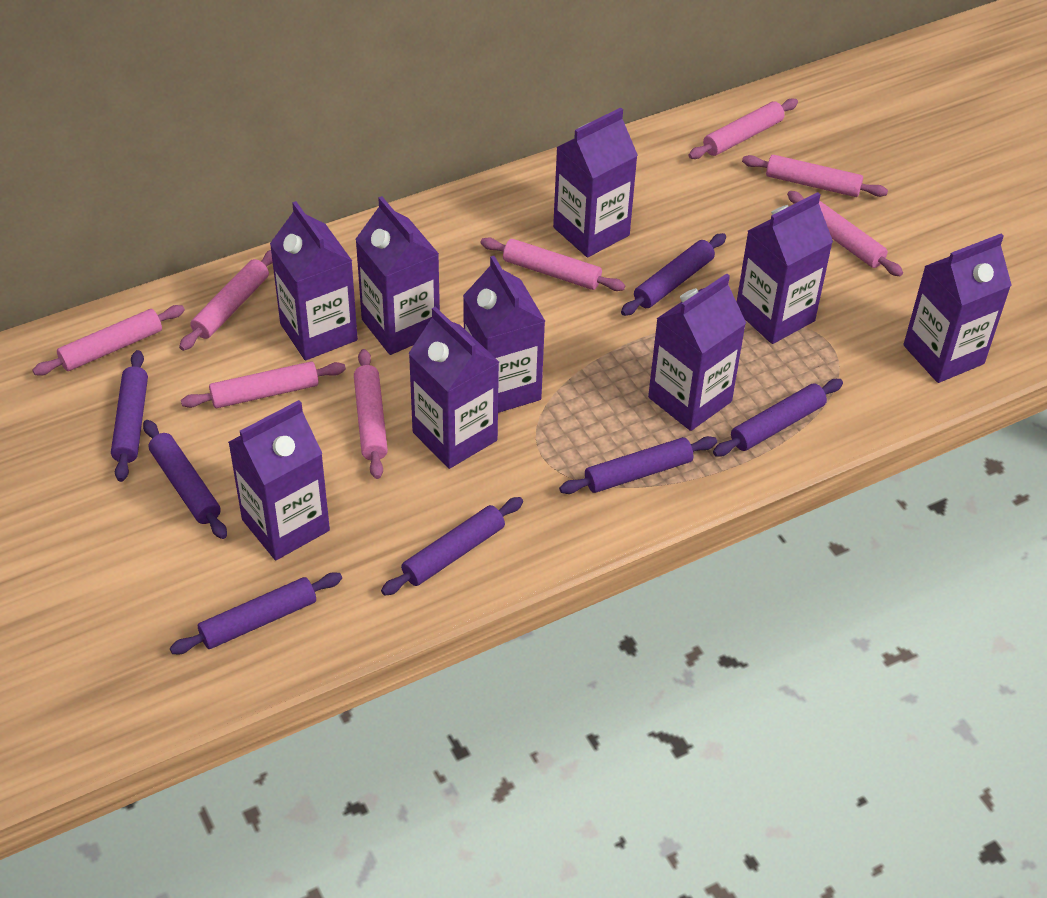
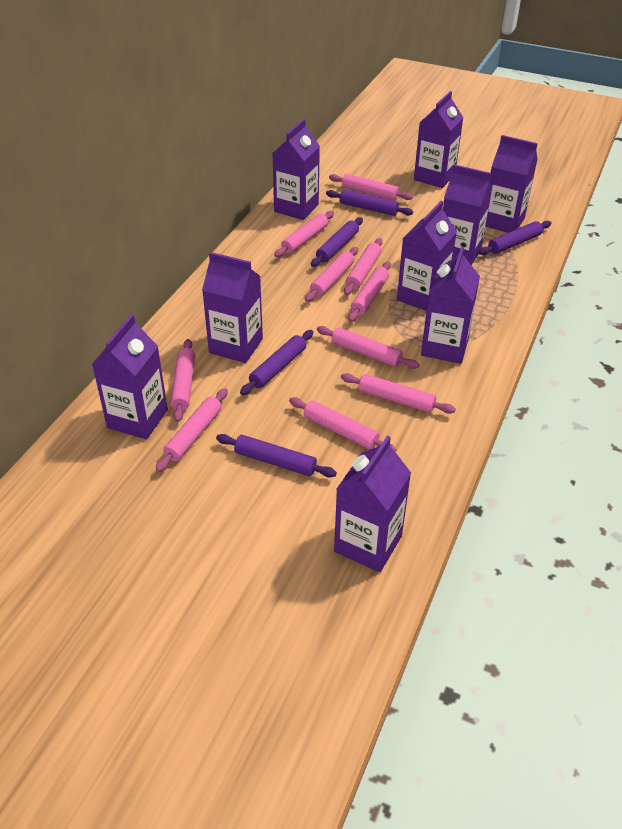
pink rolling pin: [32,305,185,376] [179,250,273,351] [181,361,346,408] [354,349,388,479] [481,238,625,291] [688,98,798,159] [742,155,888,197] [787,191,903,276] = 8 -> [156,388,228,472] [170,339,195,422] [274,211,334,257] [289,397,396,452] [305,247,358,302] [317,326,419,369] [329,174,413,200] [341,373,456,414] [344,238,383,295] [348,262,391,322] = 10
purple rolling pin: [111,350,148,482] [143,420,227,539] [170,572,342,654] [381,497,523,595] [559,436,717,494] [621,233,726,316] [713,379,843,457] = 7 -> [216,434,337,477] [240,330,313,395] [311,217,363,267] [326,189,413,216] [479,221,552,255] = 5

